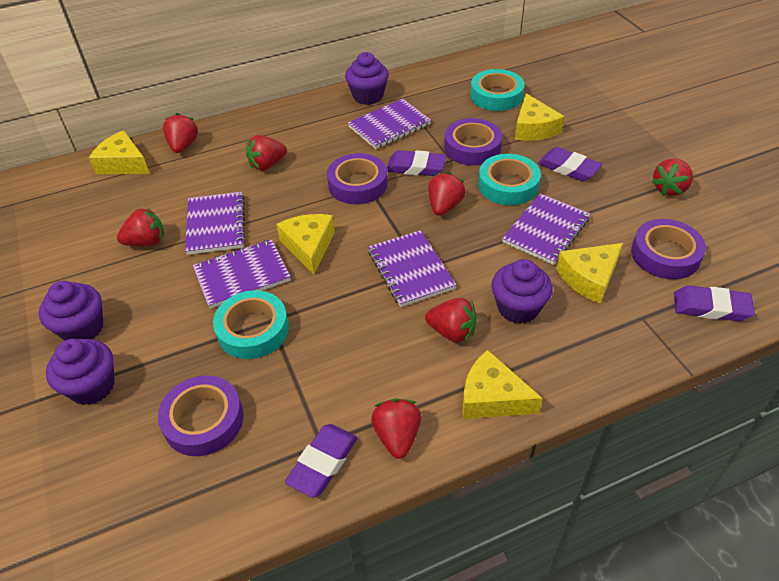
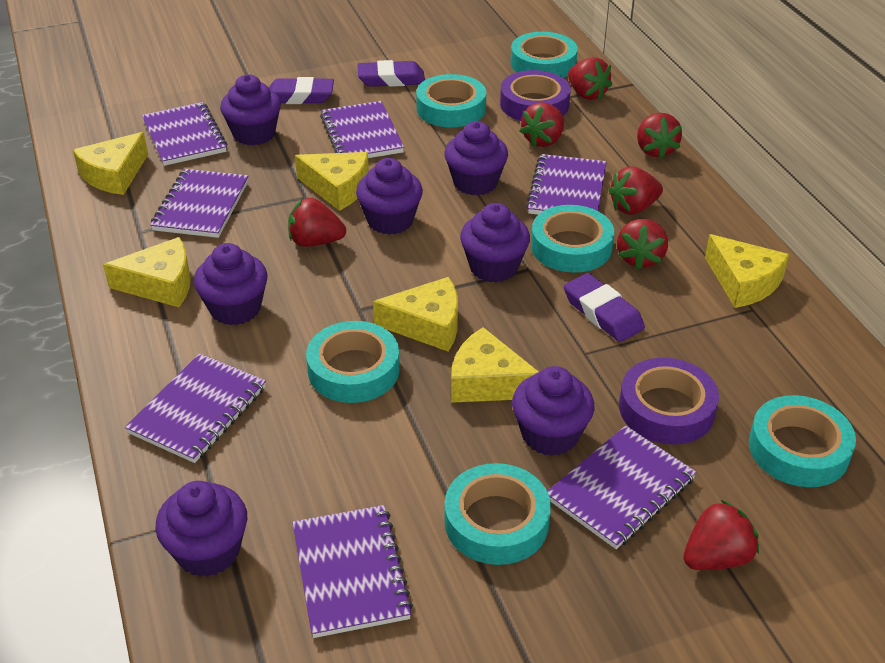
purple cupcake: [39,281,103,341] [46,339,115,405] [345,52,389,105] [491,259,553,324] = 4 -> [156,481,247,577] [194,243,268,325] [220,75,281,146] [356,158,423,235] [444,121,508,195] [460,203,530,282] [512,366,594,456] = 7
purple eraser: [285,424,358,498] [387,150,446,176] [538,147,602,181] [674,285,755,321] = 4 -> [269,77,334,104] [357,60,425,87] [564,273,645,342] = 3
purple notebook: [185,192,246,255] [193,239,291,309] [348,98,431,149] [368,230,456,307] [502,193,590,265] = 5 -> [125,353,266,463] [142,102,227,166] [150,169,249,238] [293,505,413,638] [320,101,404,158] [526,154,607,215] [547,426,696,549] = 7
purple tape: [158,375,243,456] [327,153,387,204] [444,118,502,166] [631,219,706,279] = 4 -> [500,70,571,121] [619,358,719,445] = 2
turquoise tape: [213,290,289,359] [470,69,525,111] [478,154,541,205] = 3 -> [306,321,400,403] [416,74,486,127] [445,463,551,565] [511,32,578,78] [531,205,614,273] [749,395,856,487] = 6
yellow cheese: [89,130,150,174] [276,214,335,274] [463,350,543,419] [515,93,564,141] [556,243,623,304] = 5 -> [73,132,148,195] [103,237,191,307] [295,152,369,211] [373,277,458,352] [451,327,539,403] [705,234,789,308] = 6

